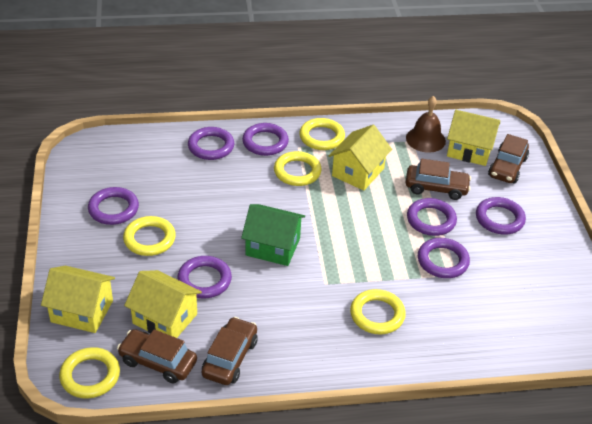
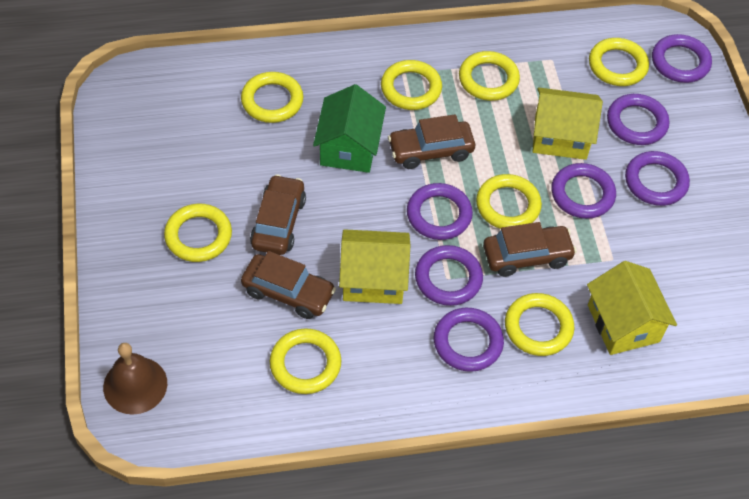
yellow house: [41,266,115,333] [124,270,202,338] [329,125,392,191] [447,110,500,166] = 4 -> [339,229,410,304] [532,87,603,160] [587,261,677,355] = 3
yellow ring: [59,347,120,399] [123,216,176,256] [274,151,322,186] [299,118,345,150] [350,289,406,334] = 5 -> [164,204,232,262] [241,72,303,123] [270,328,342,394] [381,60,442,110] [459,51,520,101] [476,174,542,229] [505,293,575,356] [589,38,649,86] = 8

